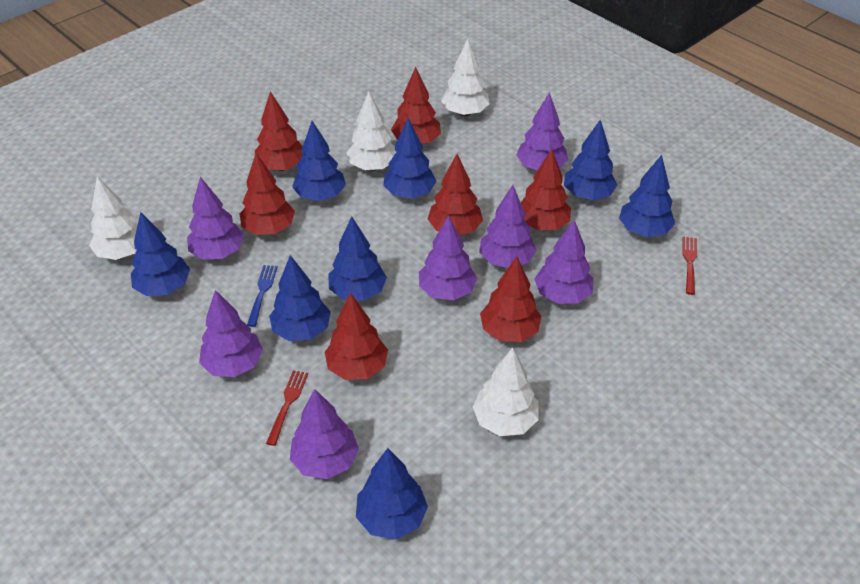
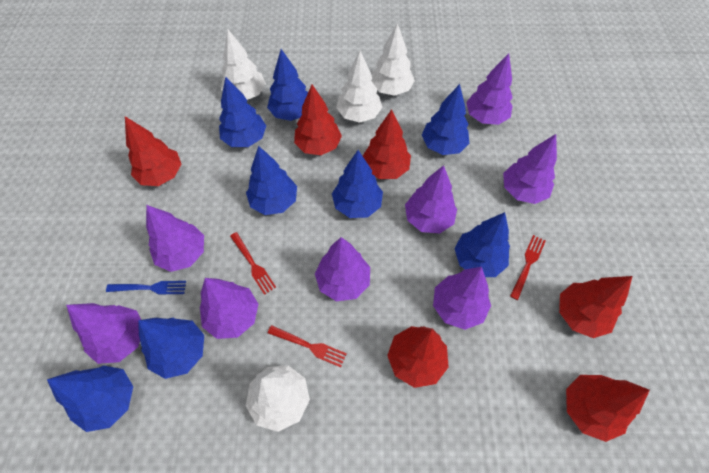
purple tree: [187,177,244,260] [199,290,263,377] [290,389,359,479] [419,215,477,300] [479,185,537,268] [516,92,568,171] [534,220,593,304] = 7 -> [66,303,141,364] [146,205,204,272] [200,278,258,339] [315,237,370,301] [405,165,457,234] [433,267,491,330] [466,53,513,125] [503,134,557,204] = 8
red fork: [266,370,308,446] [682,237,697,295] = 2 -> [230,232,276,295] [268,325,347,367] [510,235,545,300] = 3
red tree: [240,153,295,235] [255,91,303,171] [325,293,388,380] [391,67,441,144] [428,154,483,235] [480,256,541,342] [521,149,571,230] = 7 -> [125,116,181,186] [294,85,342,155] [363,109,411,179] [387,326,449,388] [559,276,632,338] [566,375,650,442] = 6

